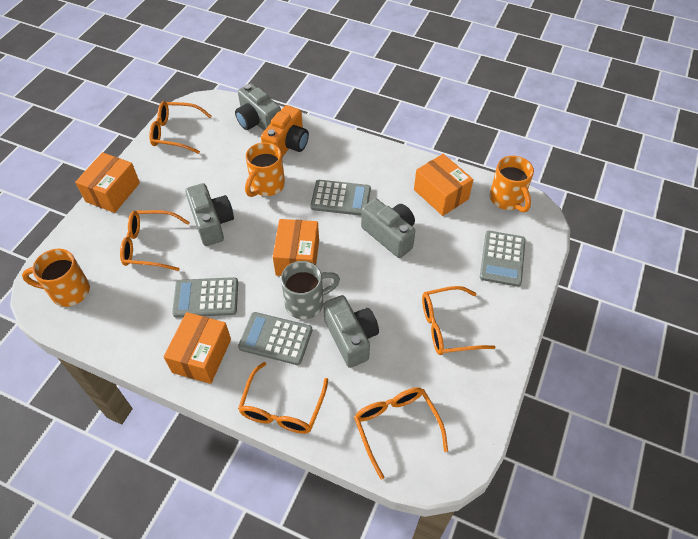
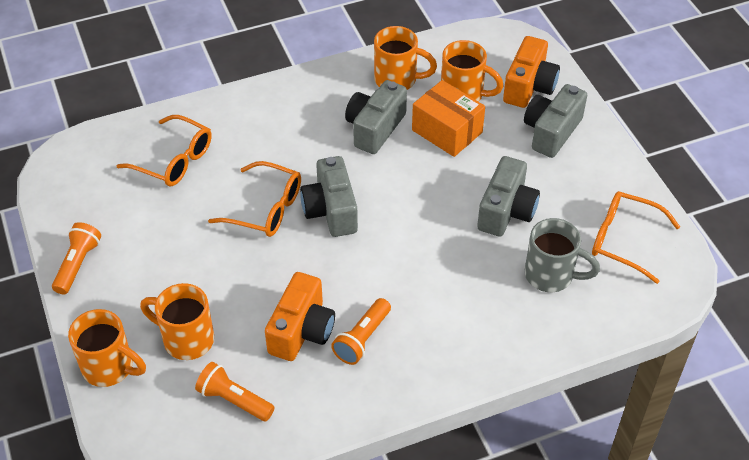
grey calculator: [172,277,238,318] [238,312,312,365] [310,180,371,216] [480,231,526,287] = 4 -> none = 0
orange box: [75,152,140,213] [164,312,231,384] [273,219,319,276] [414,154,474,216] = 4 -> [412,80,485,157] = 1
orange camera: [261,105,309,157] = 1 -> [265,272,335,361] [503,36,560,108] = 2
orange flashlight: none = 0 -> [52,222,101,295] [195,362,275,421] [331,298,391,365] = 3
orange glasses: [120,210,190,271] [149,101,212,154] [238,362,328,434] [354,387,448,480] [422,286,496,355] = 5 -> [117,115,212,186] [208,161,301,237] [592,191,680,284] = 3
orange mug: [22,249,90,307] [245,142,285,197] [490,156,534,212] = 3 -> [68,309,146,387] [140,283,214,360] [374,26,437,90] [441,40,504,102] = 4

